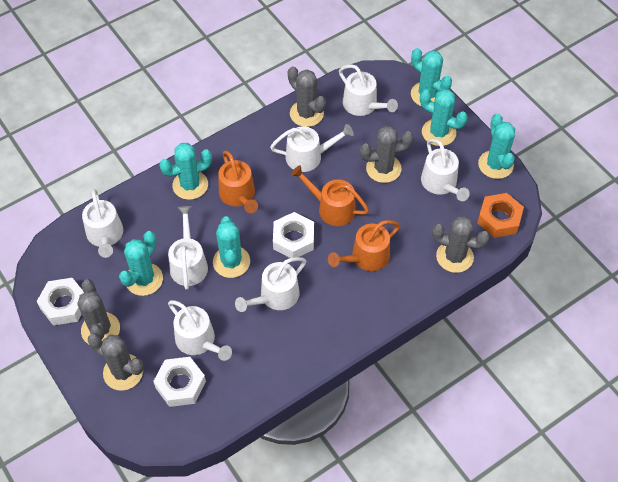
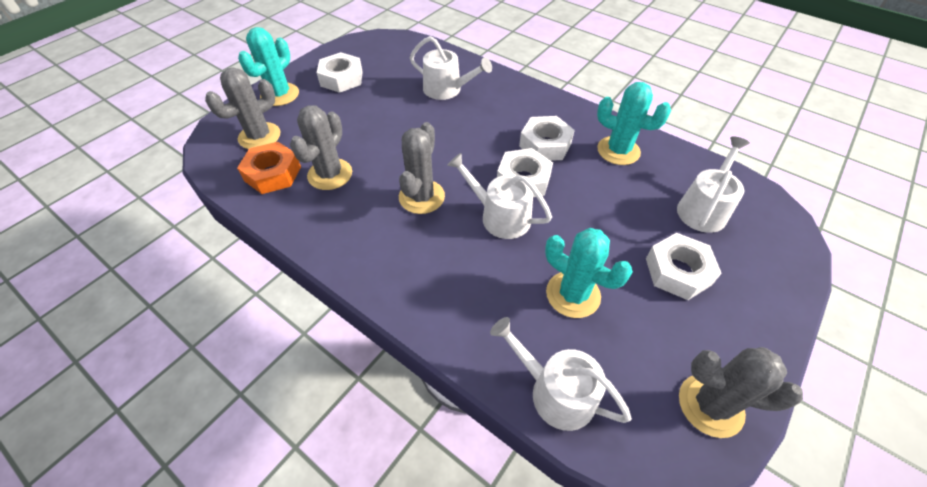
grey cactus: [77,279,120,344] [88,333,144,391] [288,67,326,127] [360,126,413,183] [432,216,490,273] = 5 -> [205,68,281,149] [290,105,352,190] [399,122,445,214] [679,347,803,438] = 4
orange watering can: [218,151,258,213] [291,165,369,226] [328,220,400,271] = 3 -> none = 0
turquoise cactus: [119,231,163,296] [159,143,212,200] [213,216,250,278] [411,48,452,106] [420,89,468,146] [478,114,515,179] = 6 -> [238,27,299,106] [545,228,633,318] [597,82,671,165] = 3
white nut: [36,278,84,326] [153,357,206,407] [273,212,314,258] = 3 -> [317,52,363,93] [497,148,553,197] [519,116,575,161] [646,233,722,300] = 4
white watering can: [82,189,123,258] [168,206,208,290] [168,300,232,361] [235,257,306,312] [270,124,354,172] [339,64,398,116] [421,139,470,201] = 7 -> [410,36,492,100] [447,153,552,239] [490,317,632,431] [677,136,750,233] = 4

